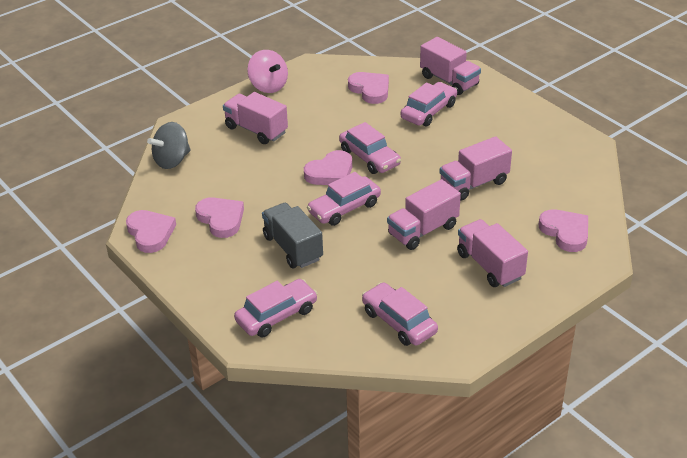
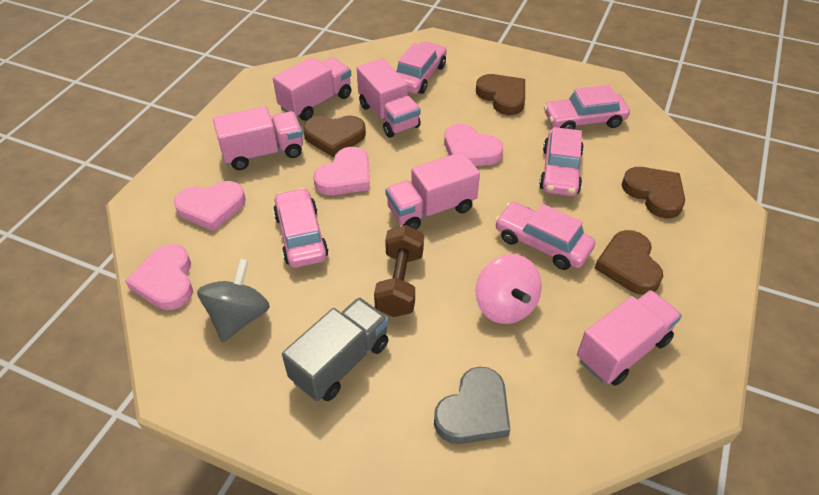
brown dumbbell: none = 0 -> [374,225,424,317] = 1
brown heart: none = 0 -> [303,115,366,157] [476,74,525,115] [595,230,663,295] [621,167,685,218] = 4
grey heart: none = 0 -> [434,367,510,444] = 1
pink heart: [126,210,176,253] [195,197,244,238] [304,150,352,185] [348,72,389,104] [539,209,588,252] = 5 -> [125,244,193,310] [174,181,246,231] [313,147,370,195] [444,124,503,166] = 4

